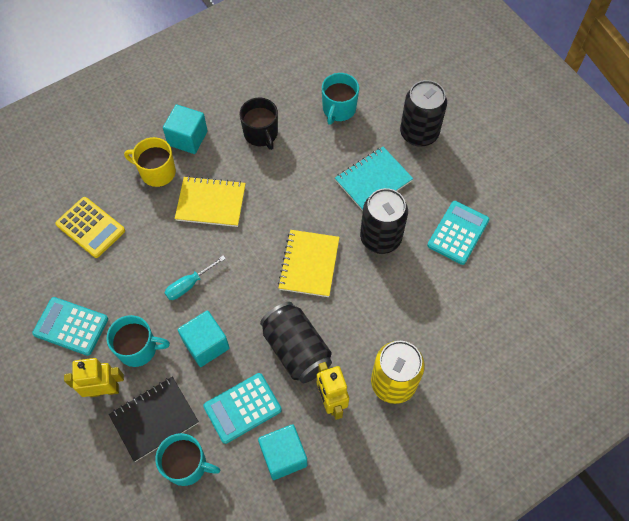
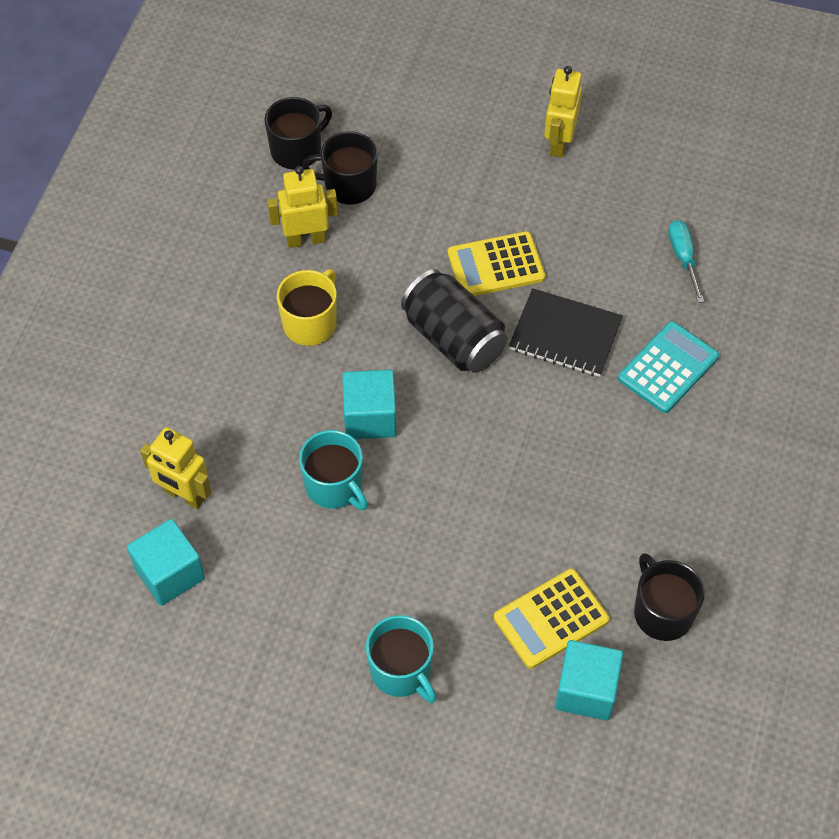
black can: [260,302,332,383] [360,188,408,254] [400,80,447,147] = 3 -> [401,269,507,373] = 1
black mug: [240,97,278,150] = 1 -> [264,97,332,170] [302,131,377,205] [634,553,705,641] = 3
turquoise calculator: [32,297,108,356] [203,373,282,444] [427,201,490,265] = 3 -> [618,321,719,413] = 1
turquoise mug: [107,315,170,367] [155,433,220,486] [322,73,359,125] = 3 -> [299,430,368,510] [366,615,437,703] = 2
turquoise notebook: [335,147,413,211] = 1 -> none = 0
yellow calculator: [55,197,125,258] = 1 -> [448,231,545,296] [494,569,609,669] = 2
yellow can: [371,341,425,404] = 1 -> none = 0
yellow notebook: [175,176,246,227] [278,230,340,297] = 2 -> none = 0
yellow robot: [64,358,124,397] [317,362,349,420] = 2 -> [140,427,212,509] [267,166,338,248] [544,66,582,158] = 3

